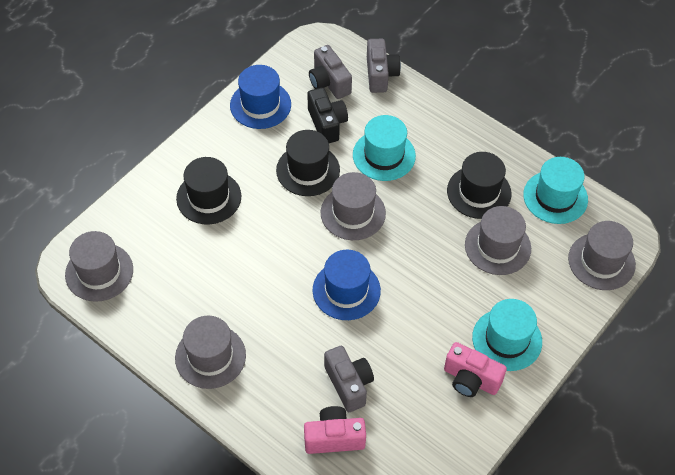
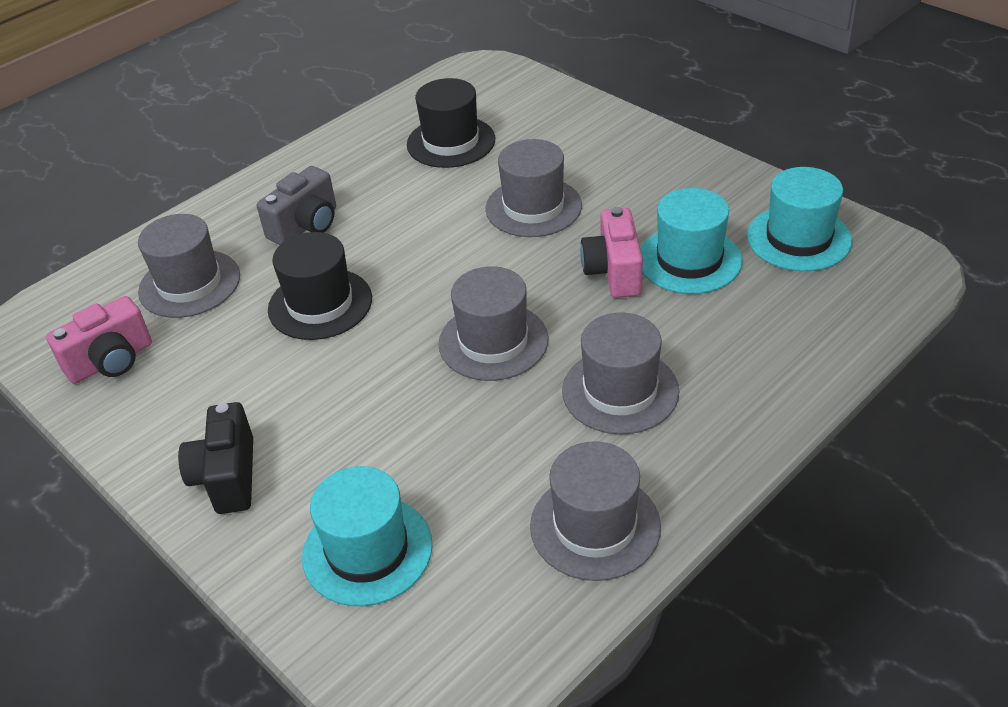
black hat: [176,157,241,224] [276,130,340,196] [447,152,511,219] = 3 -> [268,232,372,340] [407,78,495,168] = 2
blue hat: [230,65,291,129] [312,250,381,320] = 2 -> none = 0
grey camera: [309,45,352,99] [324,346,374,412] [367,39,401,93] = 3 -> [257,166,336,245] = 1

